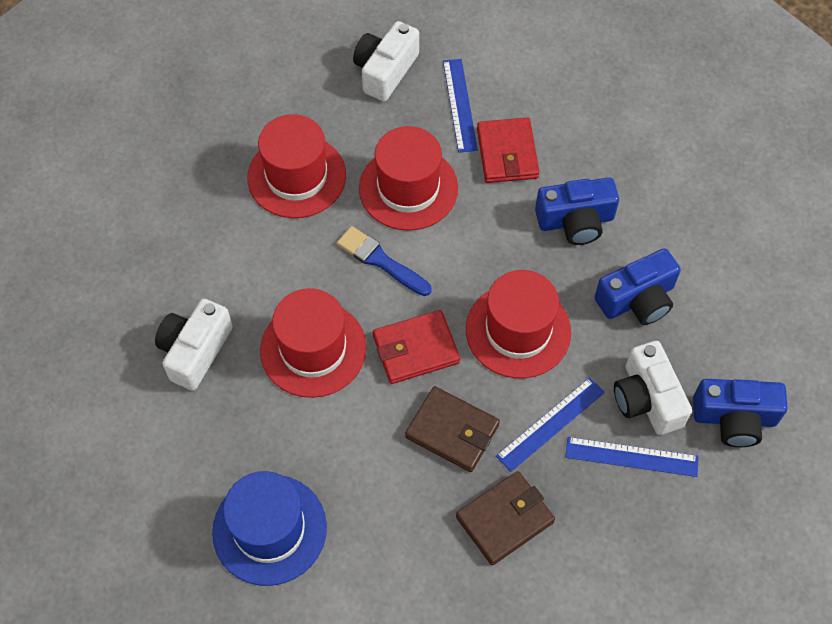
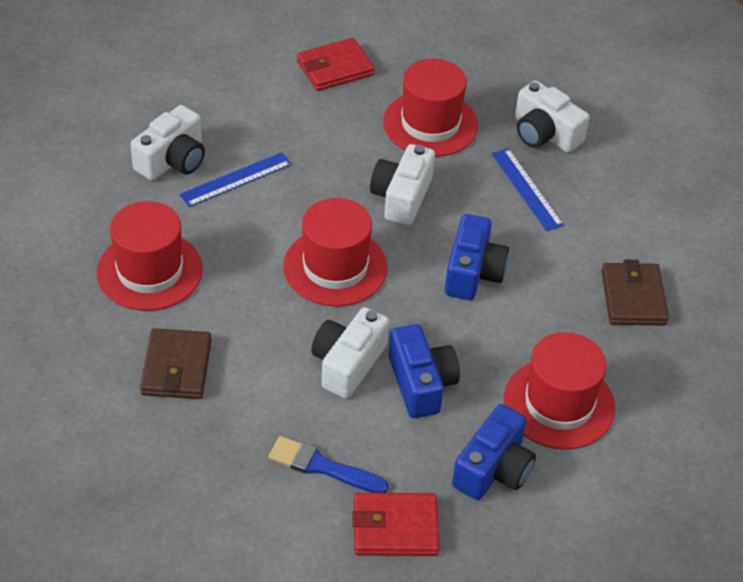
blue hat: [212,471,327,586] = 1 -> none = 0
blue ruler: [443,59,478,153] [496,377,605,472] [565,437,699,477] = 3 -> [179,152,292,207] [492,148,564,231] = 2
white camera: [155,299,233,391] [353,21,419,101] [614,341,692,435] = 3 -> [130,105,205,181] [311,307,389,399] [370,144,435,226] [515,81,589,153] = 4

